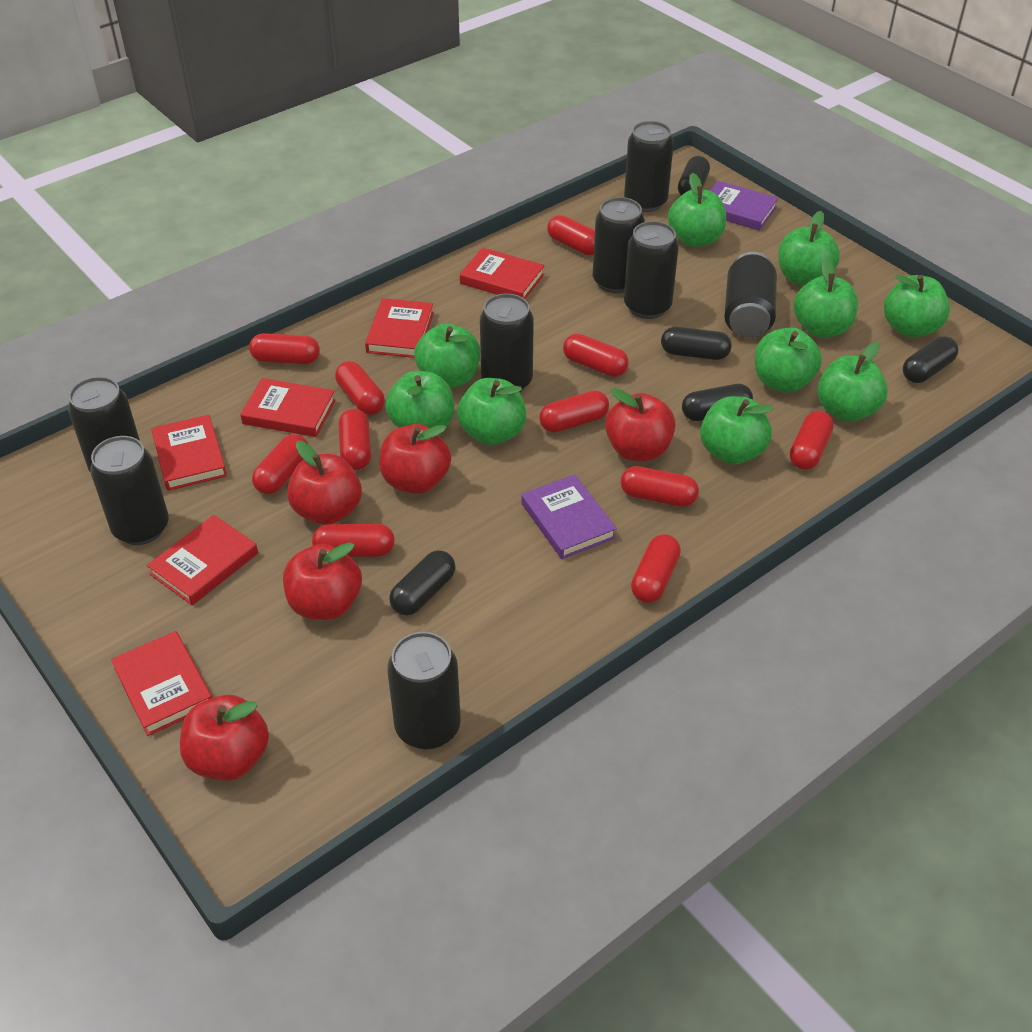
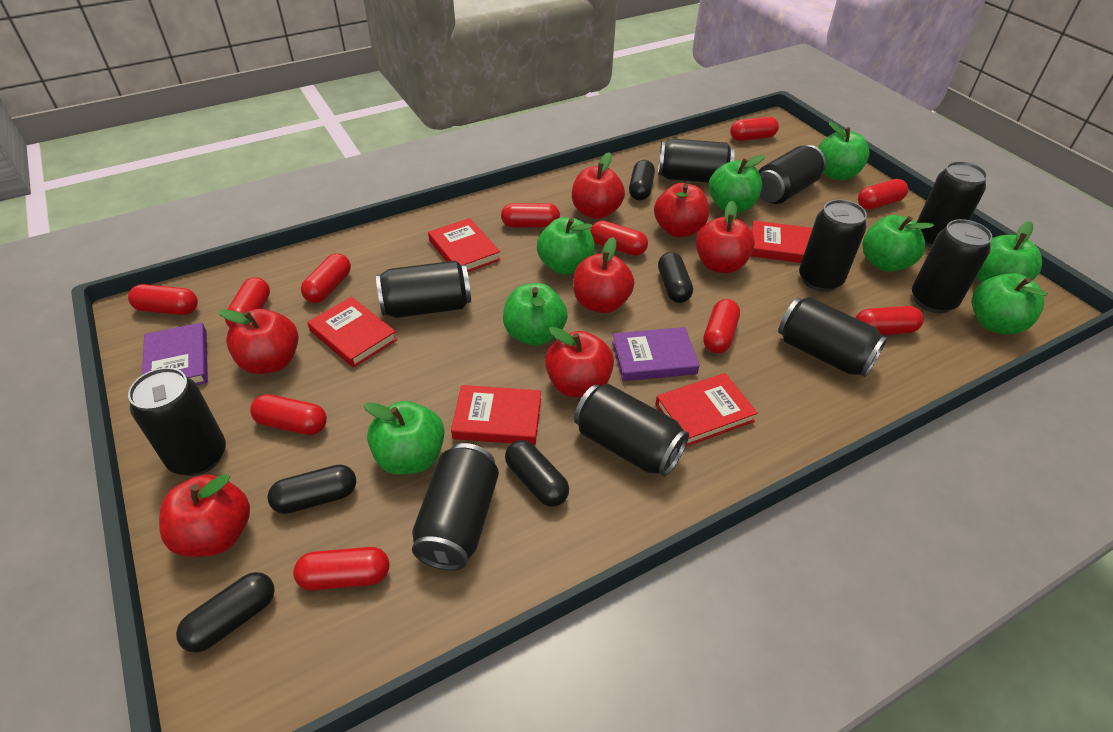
black can: [68,377,140,472] [90,436,169,545] [387,632,461,750] [480,294,534,392] [593,197,645,293] [624,121,674,212] [624,221,679,319] [725,252,777,338] = 8 -> [128,367,226,476] [376,261,471,318] [412,443,499,571] [574,384,689,477] [658,139,735,183] [758,145,826,204] [778,297,887,377] [799,200,867,292] [912,219,992,313] [916,161,988,248] = 10
green apple: [385,371,454,428] [414,323,480,388] [457,378,526,445] [668,173,726,247] [700,396,774,465] [755,328,822,393] [778,211,840,286] [793,258,858,337] [817,342,888,422] [884,275,950,338] = 10 -> [364,401,445,475] [503,283,568,346] [537,217,595,275] [709,155,765,213] [818,121,870,180] [862,215,934,272] [972,273,1048,334] [977,221,1042,283] = 8
red apple: [180,695,269,781] [283,542,362,620] [287,441,362,525] [380,424,451,494] [605,388,676,461] = 5 -> [159,474,250,557] [218,309,298,374] [545,327,614,397] [572,152,625,219] [573,237,634,313] [654,183,709,237] [696,201,755,273] = 7
red book: [111,631,212,736] [147,515,258,605] [151,415,227,491] [240,378,336,437] [365,298,434,358] [460,247,545,299] = 6 -> [307,297,398,368] [428,218,501,272] [451,385,541,445] [655,373,758,447] [751,220,813,263] = 5

